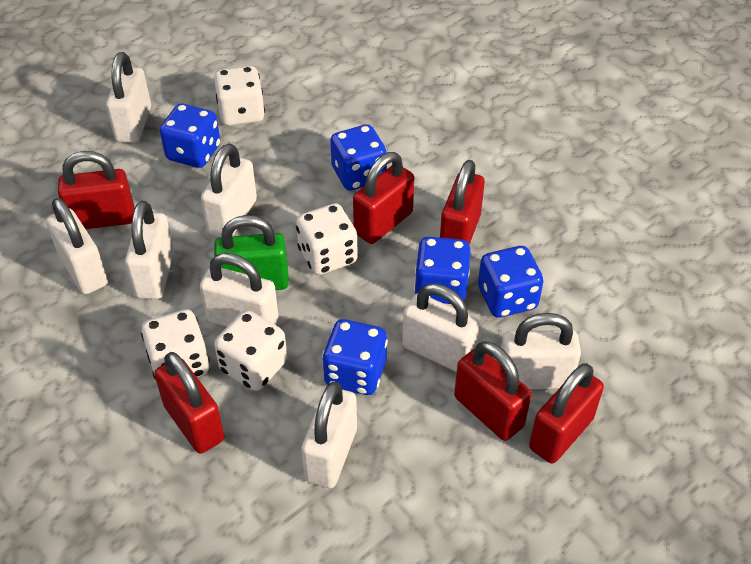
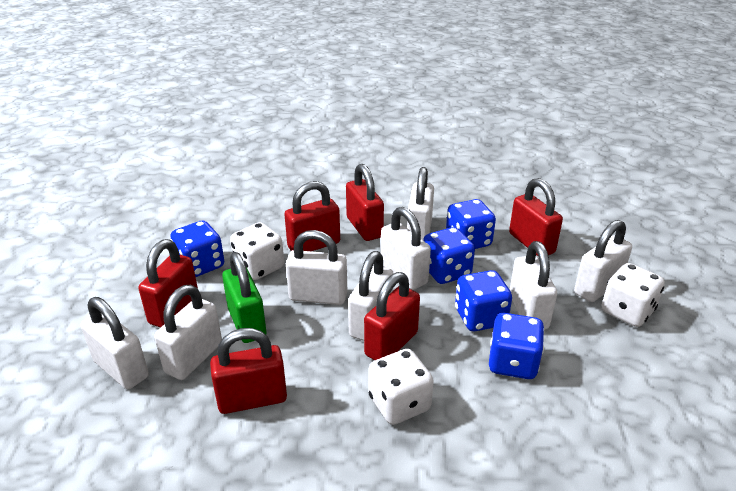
white dice: [141,309,210,380] [214,66,265,126] [214,310,287,391] [296,203,358,275] = 4 -> [230,222,284,280] [368,349,434,425] [602,263,665,327] = 3

